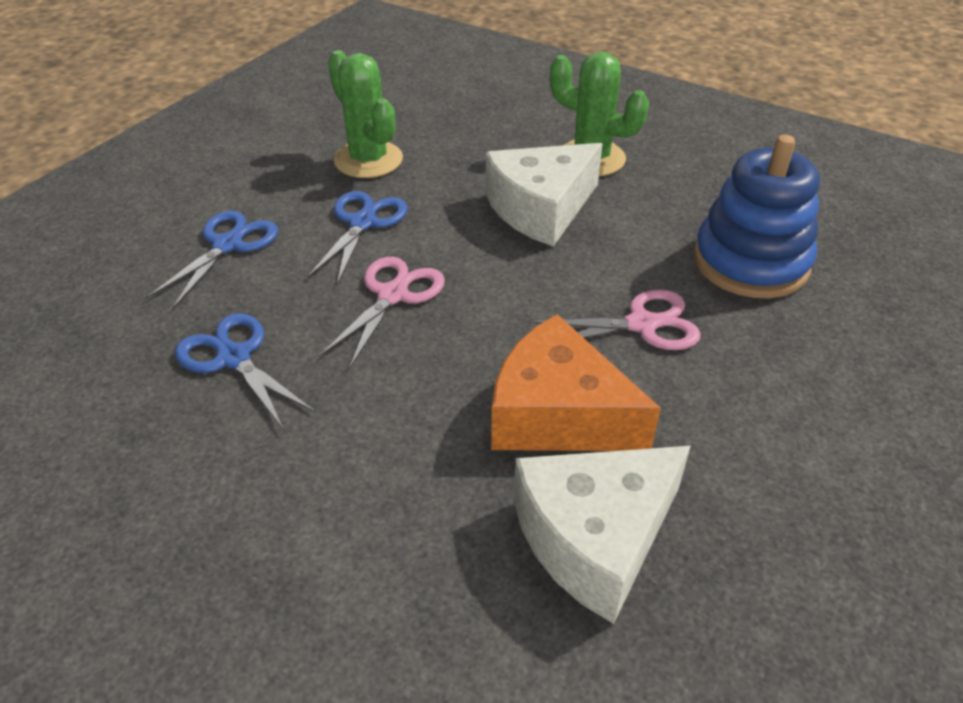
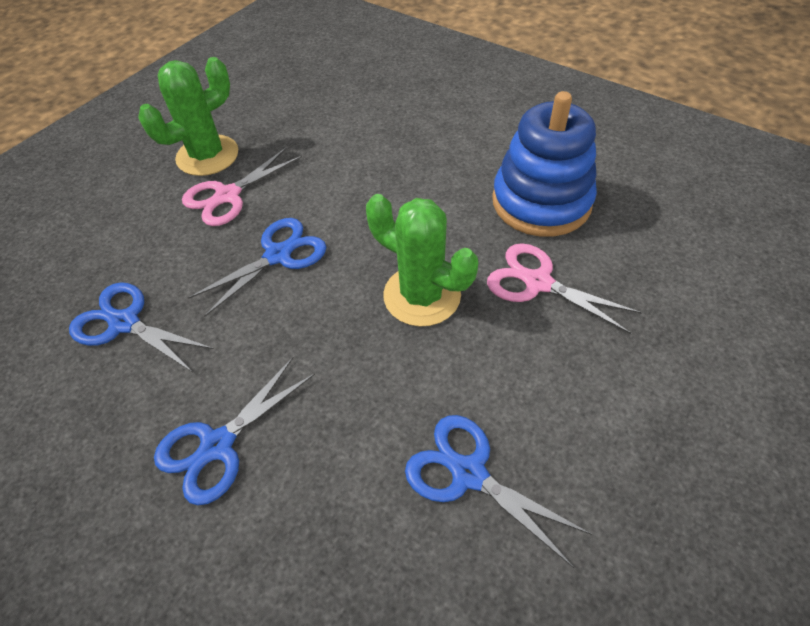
blue scissors: [146,211,278,309] [175,313,316,430] [307,191,408,285] = 3 -> [69,282,214,372] [154,357,315,505] [188,218,326,317] [405,415,592,568] = 4
orange cheese: [491,314,661,451] = 1 -> none = 0
white cheese: [486,143,603,247] [514,446,691,624] = 2 -> none = 0

